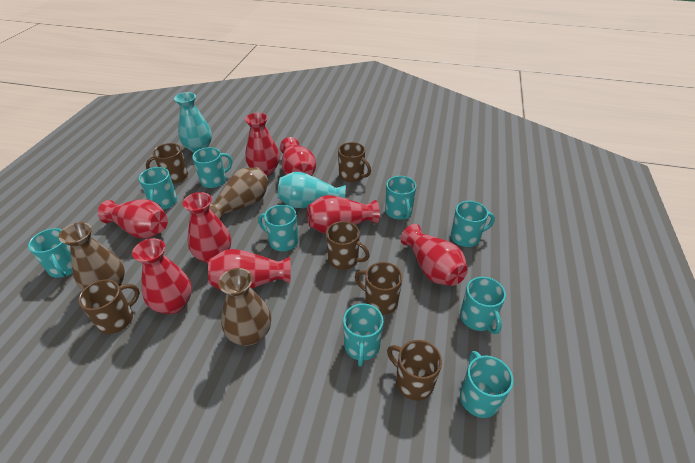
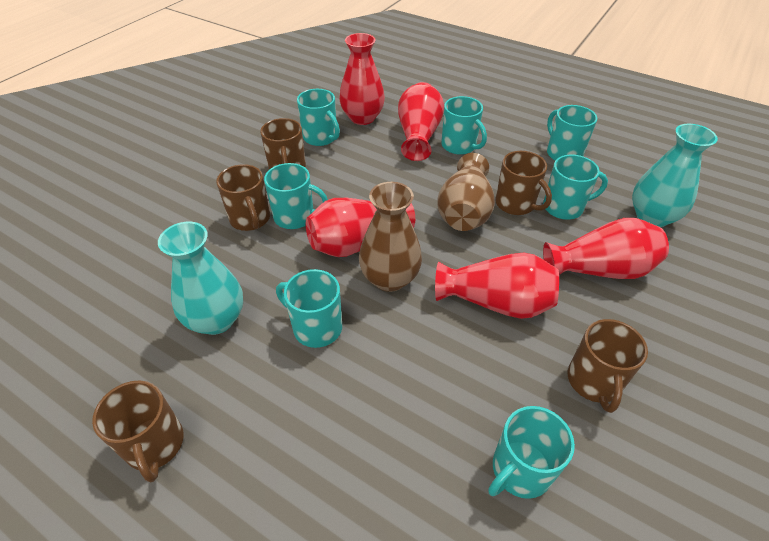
brown mug: [78,279,140,334] [146,143,188,184] [326,221,370,270] [338,142,371,183] [355,262,402,315] [387,340,442,401] = 6 -> [92,380,184,482] [216,164,270,231] [260,118,306,170] [495,151,552,215] [568,319,648,413] = 5
brown vase: [58,222,125,291] [209,167,269,220] [218,268,271,346] = 3 -> [359,182,422,292] [437,153,495,231] = 2
red vase: [98,199,168,239] [132,238,192,314] [183,192,231,264] [208,249,291,290] [245,113,280,176] [280,137,316,176] [307,195,380,234] [401,224,468,286] = 8 -> [306,198,415,257] [339,33,385,125] [398,82,444,161] [435,252,559,319] [543,218,669,279] = 5
turquoise mug: [28,228,73,278] [139,167,177,210] [192,147,232,188] [258,205,299,251] [343,303,384,367] [385,176,416,220] [451,201,495,247] [460,277,506,334] [460,351,513,418] = 9 -> [264,163,328,229] [276,269,342,348] [297,89,340,146] [441,96,487,155] [488,406,575,499] [543,155,608,220] [547,105,597,161] = 7

